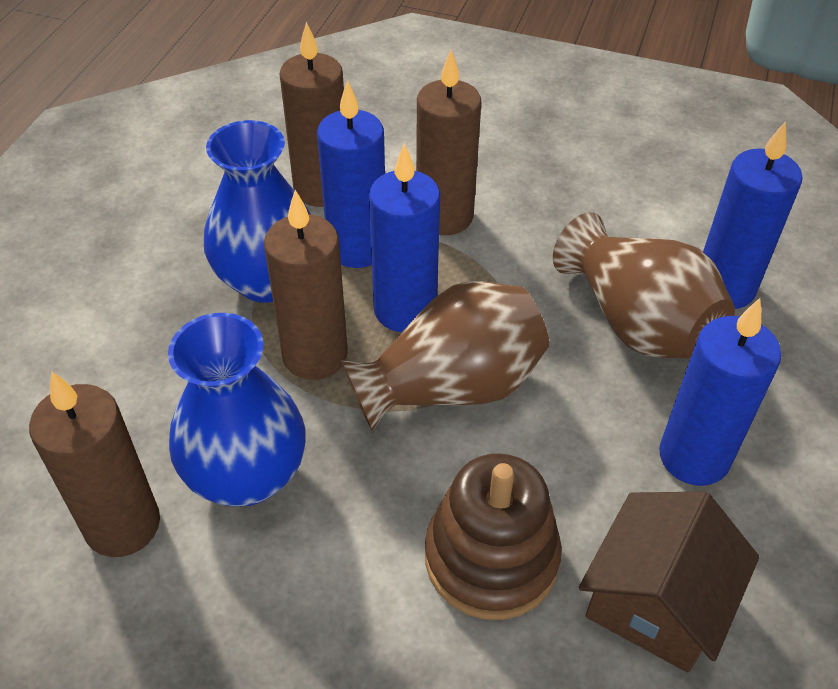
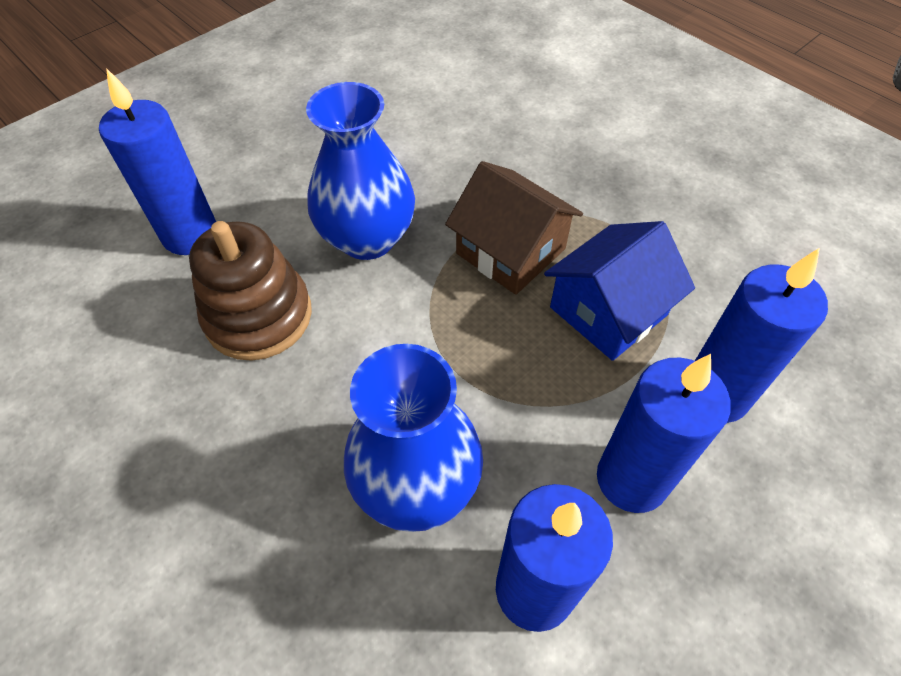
blue house: none = 0 -> [544,221,695,361] = 1
brown candle: [29,372,160,557] [264,190,348,380] [279,22,344,207] [416,50,481,235] = 4 -> none = 0
brown vase: [341,281,549,432] [553,213,735,359] = 2 -> none = 0

